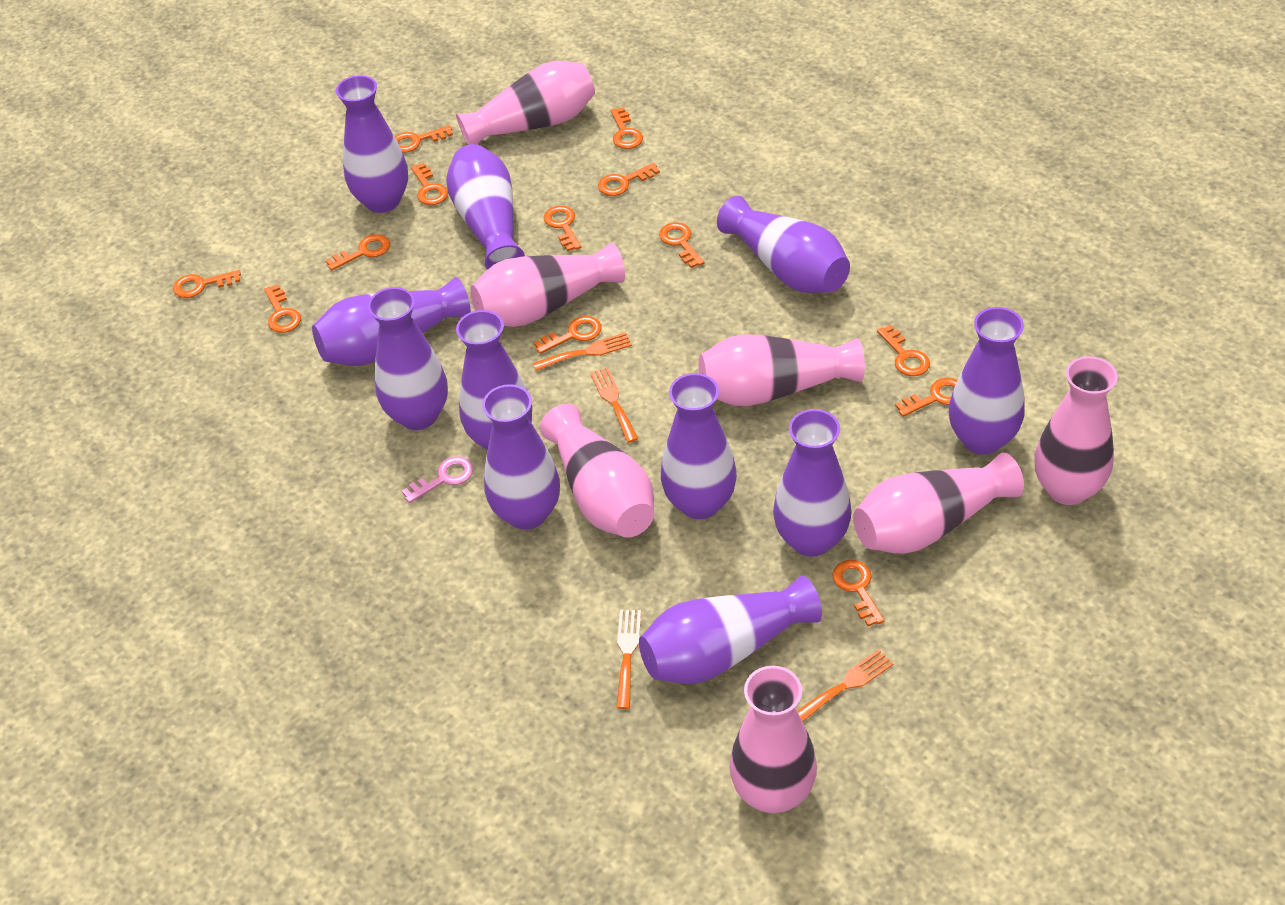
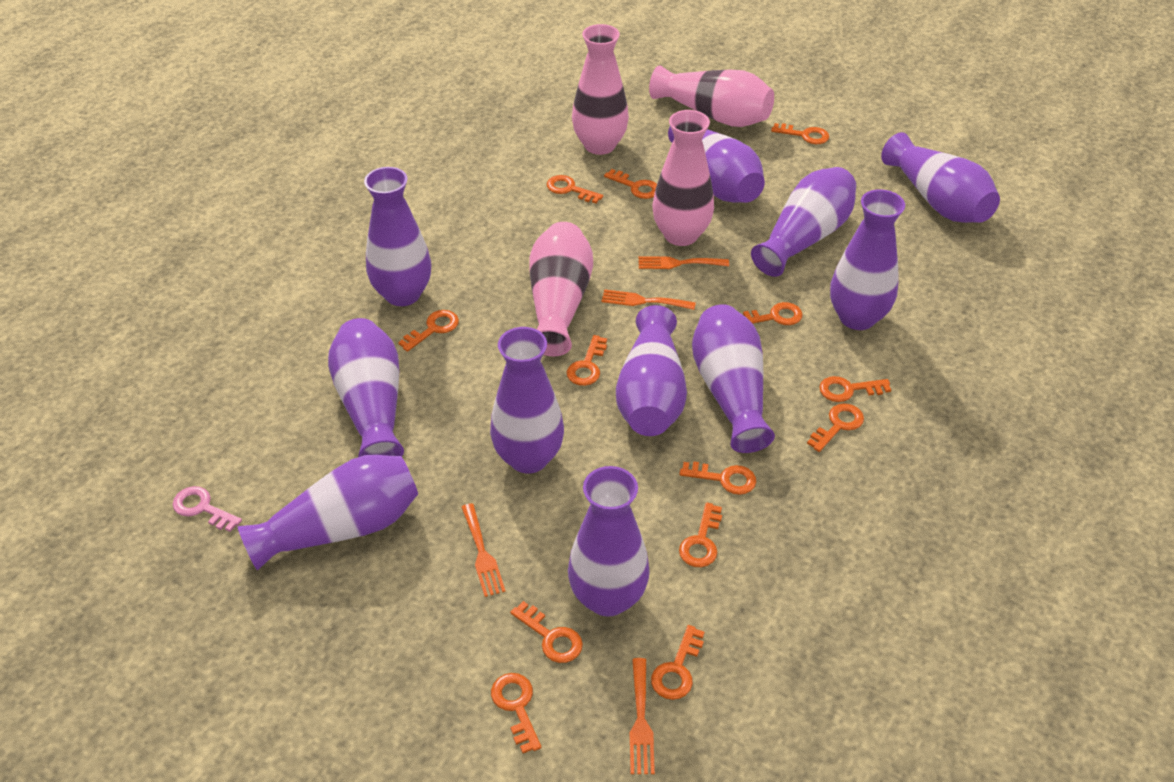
pink vase: [456,61,595,145] [470,243,625,327] [540,404,654,538] [699,334,865,406] [729,666,817,813] [853,453,1024,554] [1034,356,1118,505] = 7 -> [529,222,593,356] [572,24,629,155] [649,65,774,127] [652,110,714,246] = 4

